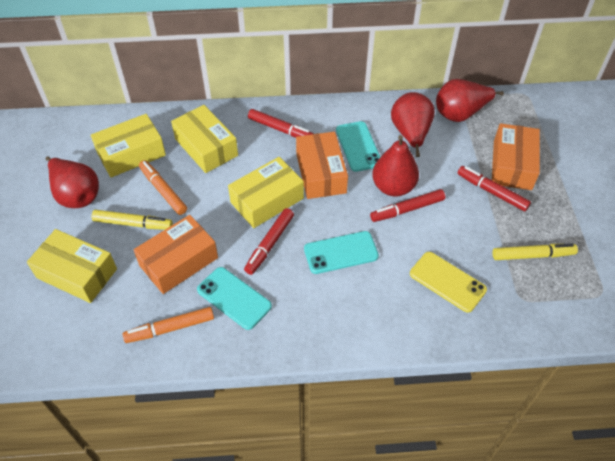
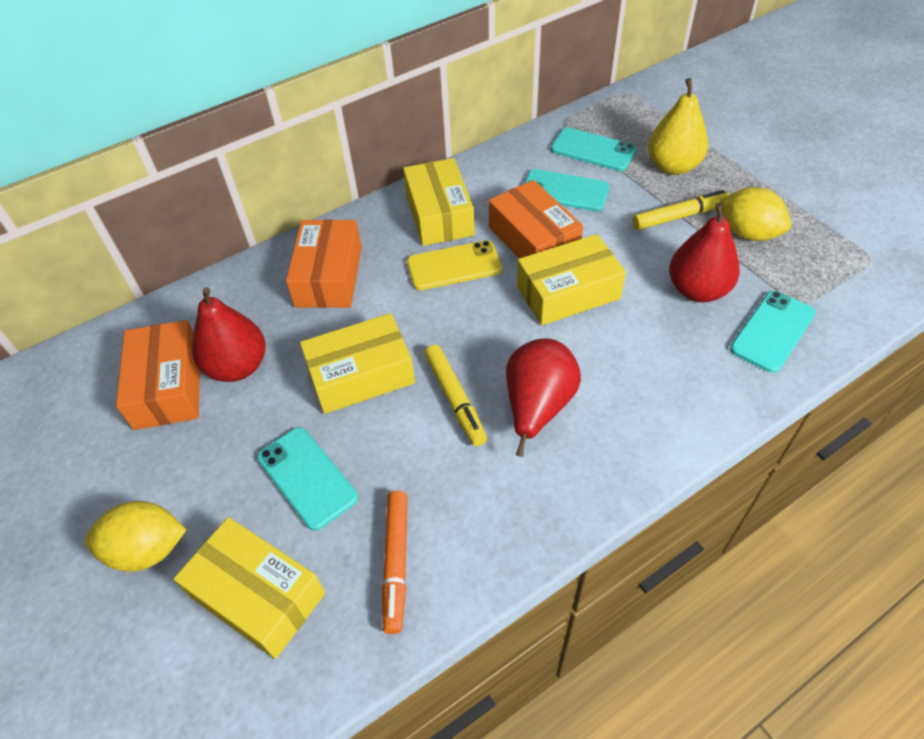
orange marker: [123,307,214,343] [139,160,187,215] = 2 -> [382,491,408,634] = 1
red marker: [244,208,294,275] [248,109,314,138] [370,189,445,222] [457,166,531,211] = 4 -> none = 0
red pear: [46,156,99,208] [372,135,419,196] [391,92,435,157] [436,79,504,122] = 4 -> [192,287,266,382] [506,338,581,457] [669,203,740,302] = 3
turquoise phone: [197,267,272,330] [304,231,379,274] [336,121,380,172] = 3 -> [257,427,358,531] [524,169,610,212] [551,127,636,171] [730,291,816,373] = 4
yellow lemon: none = 0 -> [85,501,186,572] [720,187,791,241] = 2
yellow pear: none = 0 -> [648,78,708,175] = 1

